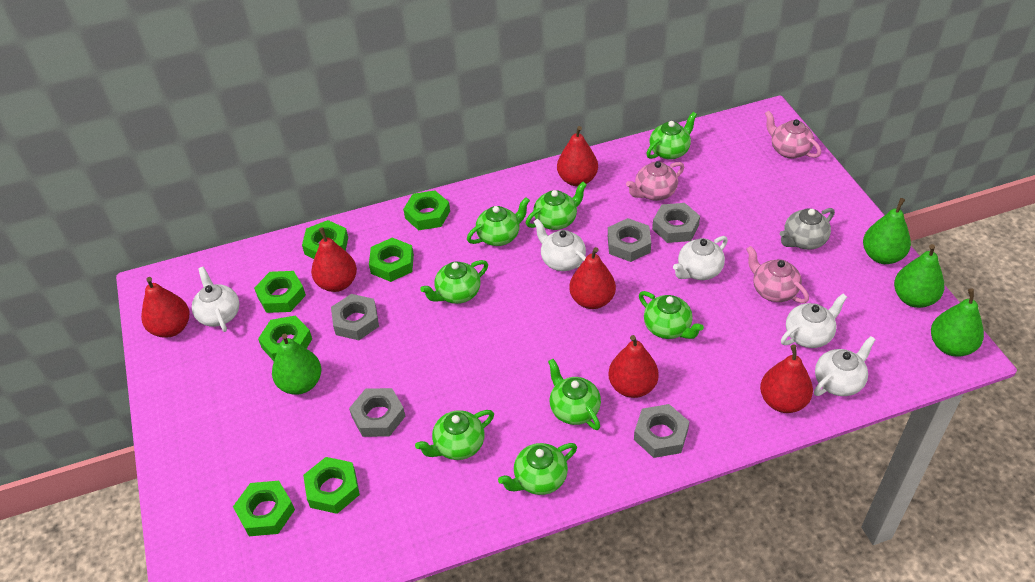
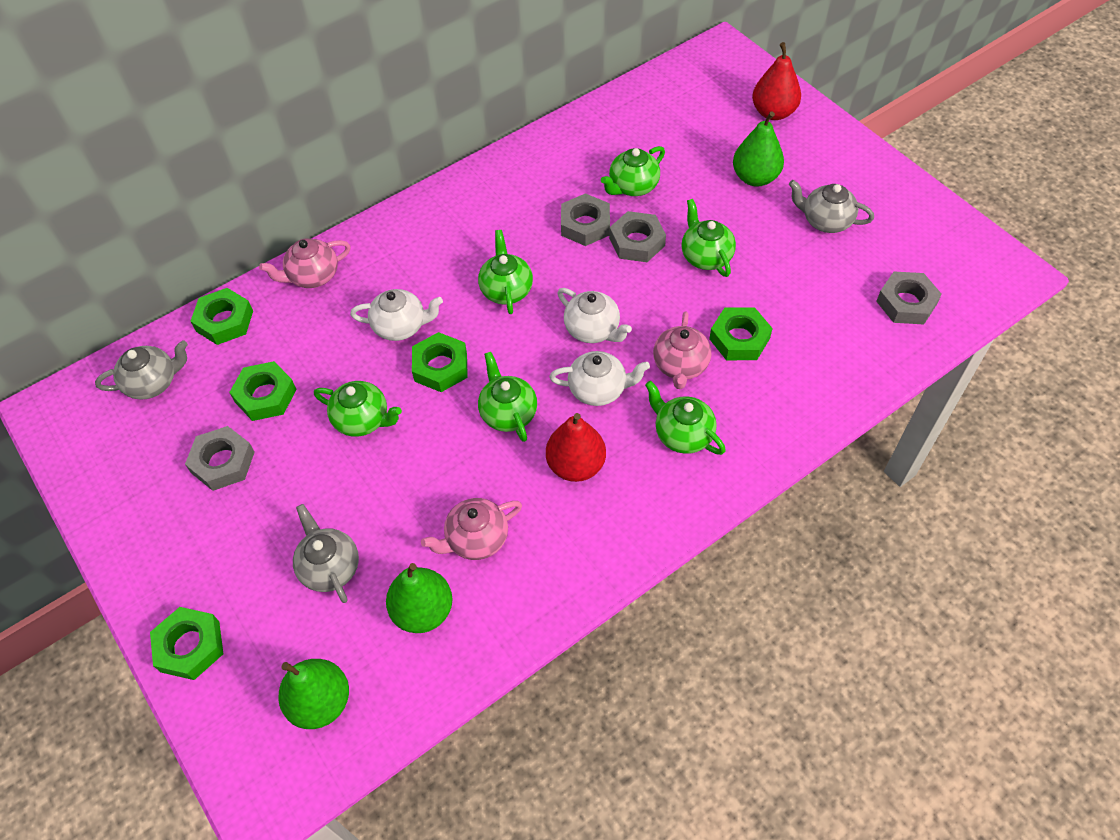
green nut: [233,481,295,536] [254,271,306,313] [258,315,312,361] [302,220,348,259] [303,457,360,514] [369,238,414,282] [403,190,450,231] = 7 -> [150,607,223,680] [190,288,253,345] [229,361,297,421] [412,332,468,392] [709,307,773,360] = 5
green pear: [272,334,321,395] [863,198,911,264] [894,244,944,308] [931,288,984,357] = 4 -> [278,659,349,729] [386,563,453,633] [733,111,784,187] = 3
green teapot: [415,410,494,460] [420,260,488,304] [467,197,530,246] [498,443,577,495] [526,182,587,230] [548,359,601,430] [639,291,704,339] [646,112,697,160] = 8 -> [314,381,402,437] [478,230,533,314] [478,352,537,442] [601,146,665,196] [645,381,726,455] [681,199,736,277] = 6
grey nut: [331,294,379,340] [349,388,405,437] [608,218,651,262] [634,404,689,458] [652,203,700,243] = 5 -> [185,426,255,491] [561,193,610,246] [609,211,666,262] [876,272,942,324] = 4
grey teapot: [780,208,835,250] = 1 -> [95,340,188,399] [293,504,359,603] [789,180,874,233] = 3
red pear: [141,277,190,338] [311,227,357,292] [557,126,598,186] [569,247,616,309] [608,335,659,398] [760,345,813,413] = 6 -> [546,413,606,482] [752,42,801,120] = 2
white teapot: [192,267,239,332] [533,219,586,271] [673,236,728,280] [781,294,847,348] [814,336,876,396] = 5 -> [350,289,443,341] [549,351,650,406] [557,288,632,343] = 3

